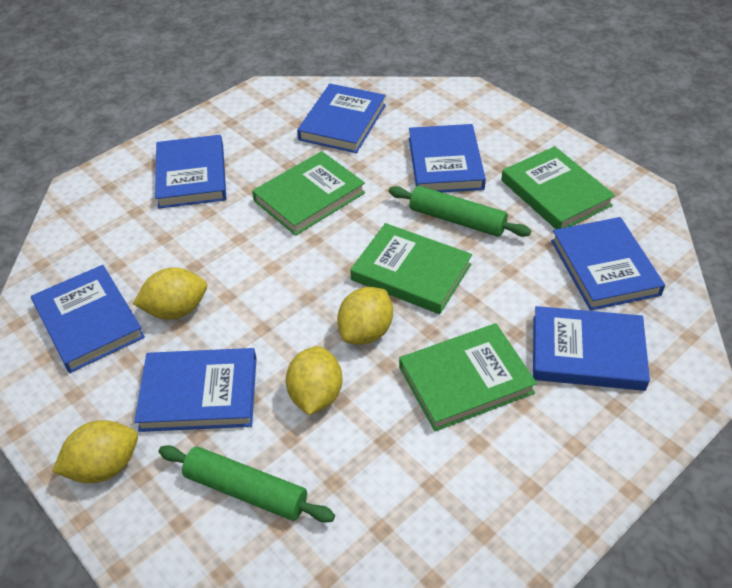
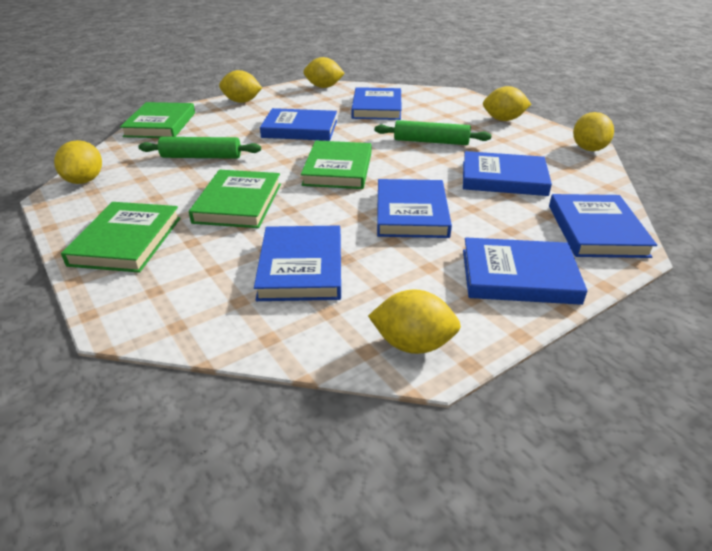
yellow lemon: [52,420,138,483] [133,267,207,320] [286,346,342,415] [337,287,393,345] = 4 -> [54,140,102,184] [219,70,262,103] [304,57,345,88] [368,290,461,354] [483,86,531,121] [573,112,614,151] = 6

